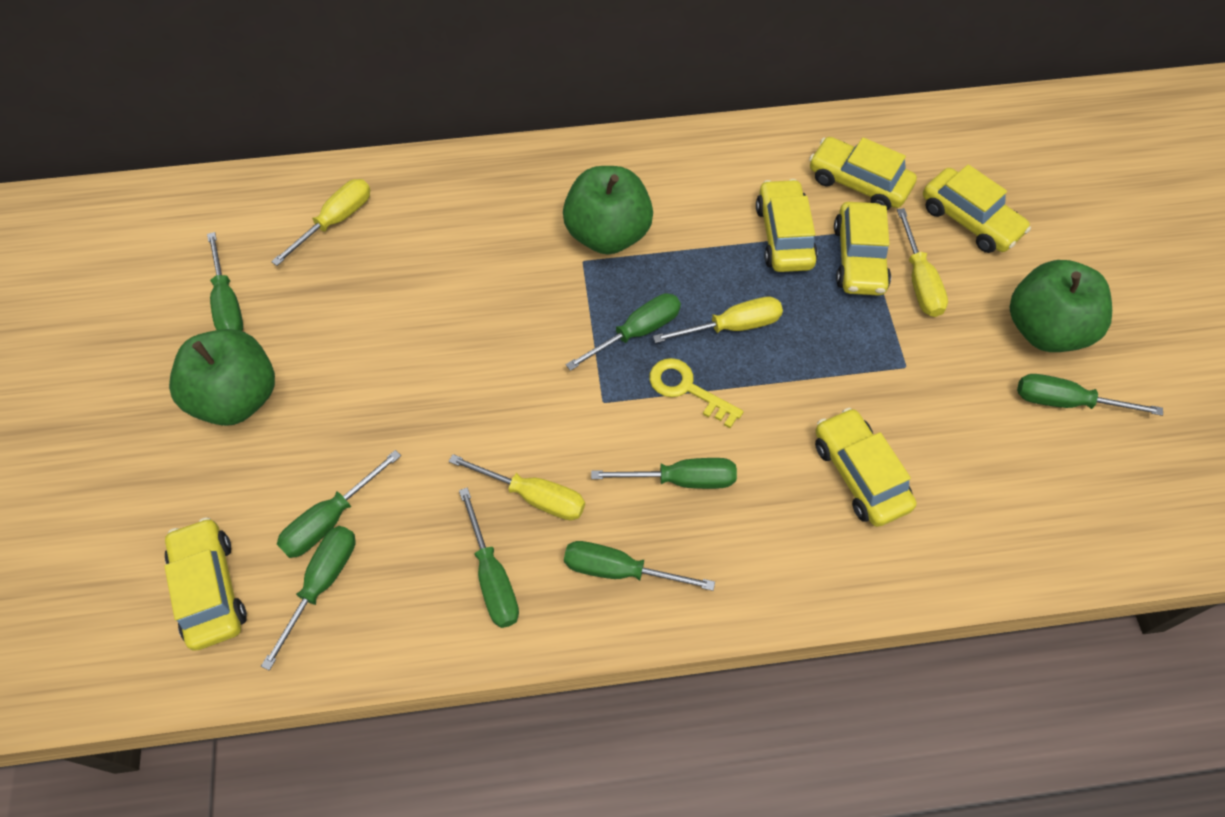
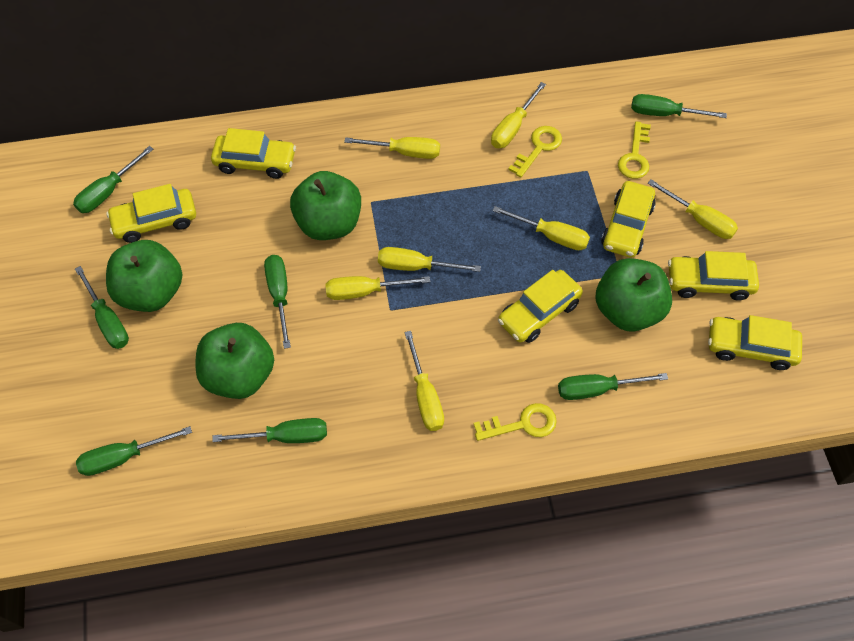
green apple: [169,329,275,426] [563,166,653,255] [1010,260,1112,352] = 3 -> [106,240,182,312] [195,323,274,399] [290,171,361,240] [596,258,672,332] = 4
green screwdriver: [207,232,243,331] [261,526,356,671] [277,450,401,558] [459,488,519,628] [564,541,715,591] [566,293,681,371] [591,458,737,489] [1017,374,1163,416] = 8 -> [73,146,153,213] [75,266,129,349] [76,426,192,476] [212,418,327,443] [264,255,291,349] [558,373,668,400] [631,94,727,118] = 7
yellow key: [649,358,744,428] = 1 -> [474,403,557,441] [508,126,562,177] [618,121,651,179] = 3
yellow screwdriver: [271,179,370,266] [449,454,585,520] [653,297,783,343] [897,208,948,317] = 4 -> [325,276,430,300] [344,137,440,159] [378,247,481,272] [404,331,444,431] [491,82,546,148] [493,206,590,250] [648,179,738,239] = 7

